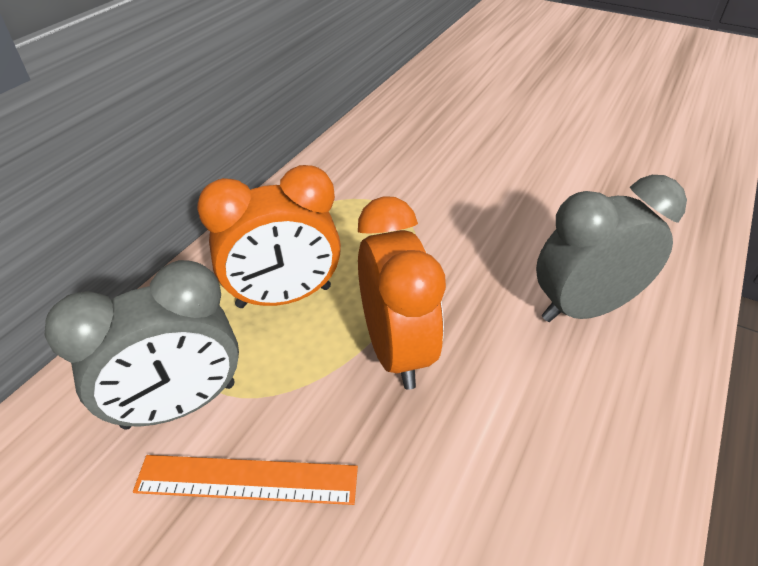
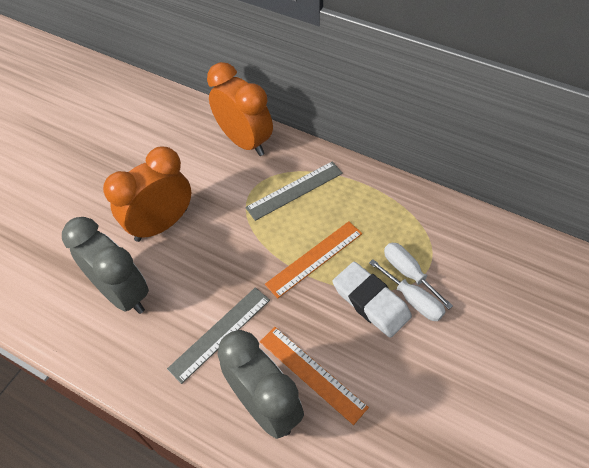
grey ruler: none = 0 -> [167,287,270,384] [245,161,343,221] = 2
orange ruler: [133,455,358,505] = 1 -> [260,327,369,425] [265,221,362,298] = 2
white eraser: none = 0 -> [333,262,412,338] = 1
white screwdriver: none = 0 -> [369,259,446,321] [384,243,453,310] = 2

